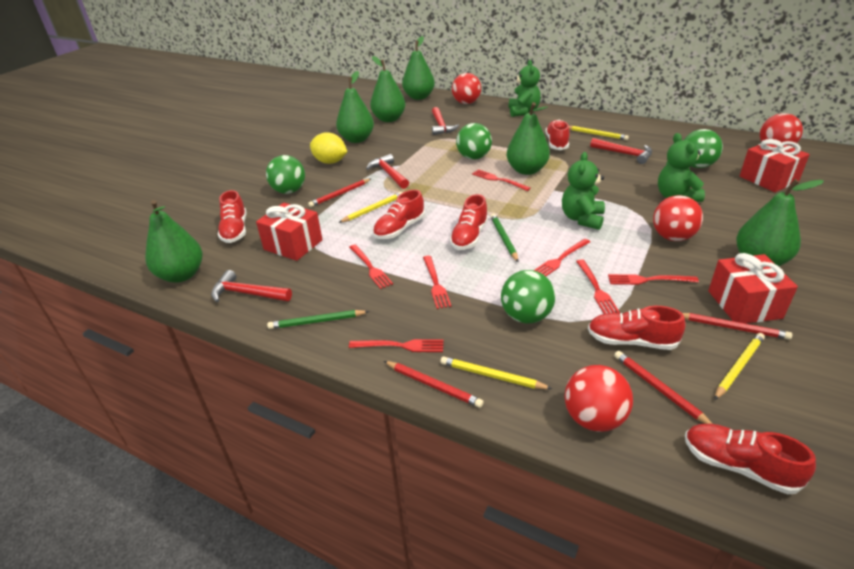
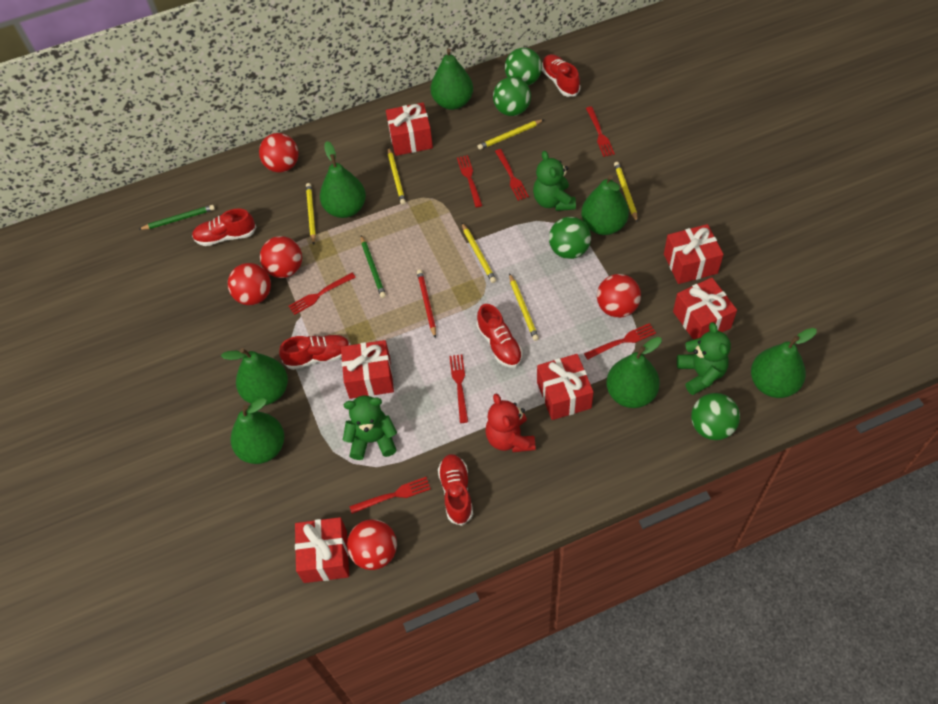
green pear: [145,200,202,283] [336,71,374,143] [370,56,405,122] [402,36,435,100] [507,102,550,175] [736,179,824,266] = 6 -> [221,348,288,405] [231,398,284,464] [320,141,366,218] [431,49,473,110] [581,175,629,235] [606,337,662,408] [751,328,817,398] = 7
red ball: [452,73,481,104] [564,365,633,432] [653,195,703,241] [760,113,803,147] = 4 -> [228,263,271,305] [259,133,299,173] [260,236,302,278] [347,519,397,570] [597,274,641,318] = 5
red gift: [256,203,323,261] [708,253,798,324] [740,139,810,192] = 3 -> [295,517,349,583] [341,340,394,399] [386,103,433,156] [537,354,594,420] [664,224,724,284] [673,277,737,340] = 6
red hammer: [211,270,292,302] [366,154,409,189] [432,107,459,135] [590,138,652,164] = 4 -> none = 0
red pencil: [308,179,371,207] [384,361,484,408] [614,351,713,424] [683,313,792,340] = 4 -> [417,270,436,339] = 1
red shoe: [218,190,246,243] [373,190,425,239] [450,194,488,250] [546,120,569,150] [588,306,685,350] [685,424,816,494] = 6 -> [192,209,256,246] [279,335,350,370] [438,454,473,526] [477,304,523,368] [542,54,580,97] = 5
red teddy bear: none = 0 -> [485,394,536,452] = 1
yellow lemon: [310,132,347,164] = 1 -> none = 0
yellow pencil: [338,192,403,223] [441,357,552,389] [569,126,629,140] [714,333,765,400] = 4 -> [306,183,316,245] [388,147,406,205] [462,223,496,283] [478,119,544,150] [509,273,539,341] [614,162,638,223] = 6

